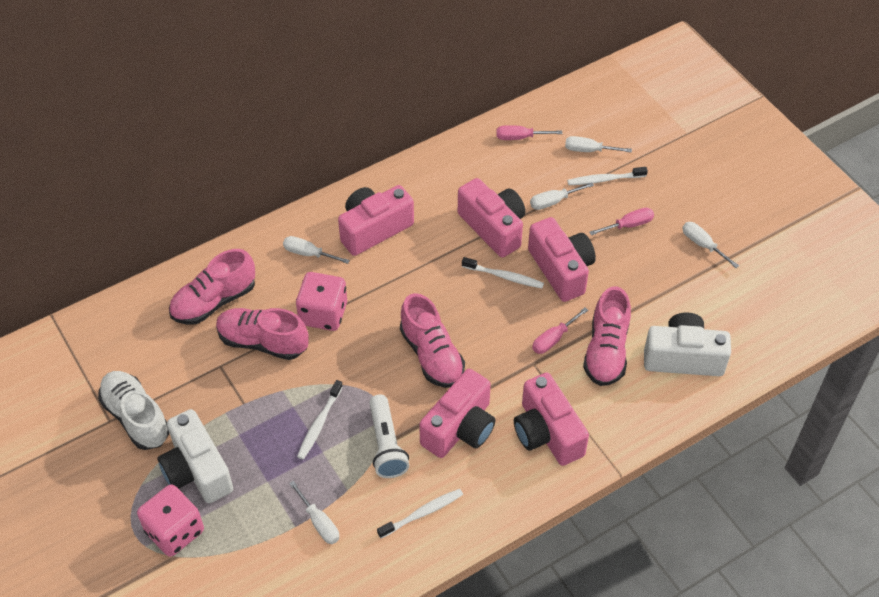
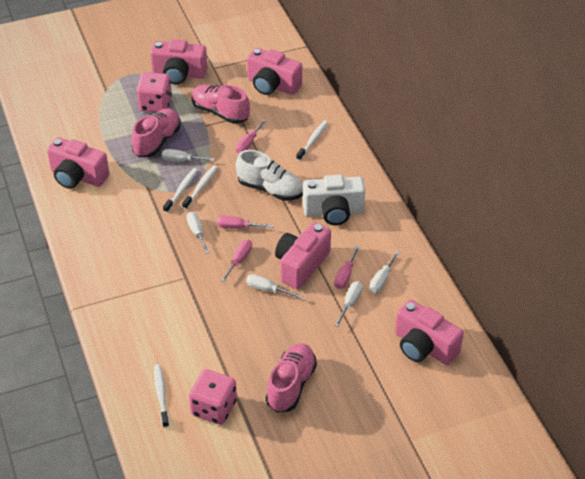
pink screwdriver: [496,125,562,140] [532,308,588,354] [589,208,654,235] = 3 -> [217,216,274,229] [221,240,252,282] [236,120,267,153] [334,245,360,289] = 4
pink shoe: [169,249,255,325] [216,308,309,360] [400,293,465,388] [583,286,631,386] = 4 -> [131,108,181,157] [192,84,250,124] [266,344,317,413] = 3
white camera: [157,409,233,503] [644,313,731,376] = 2 -> [303,175,365,225] = 1
white flashlight: [369,394,409,478] = 1 -> none = 0

